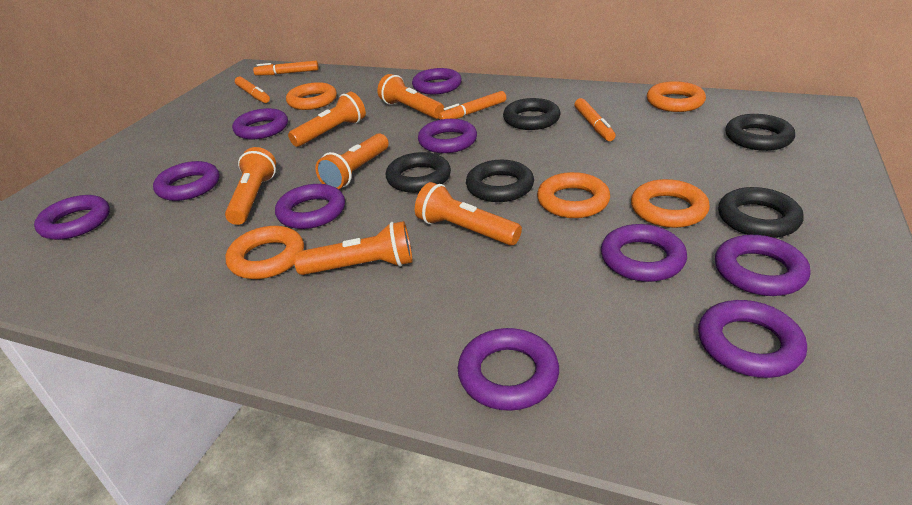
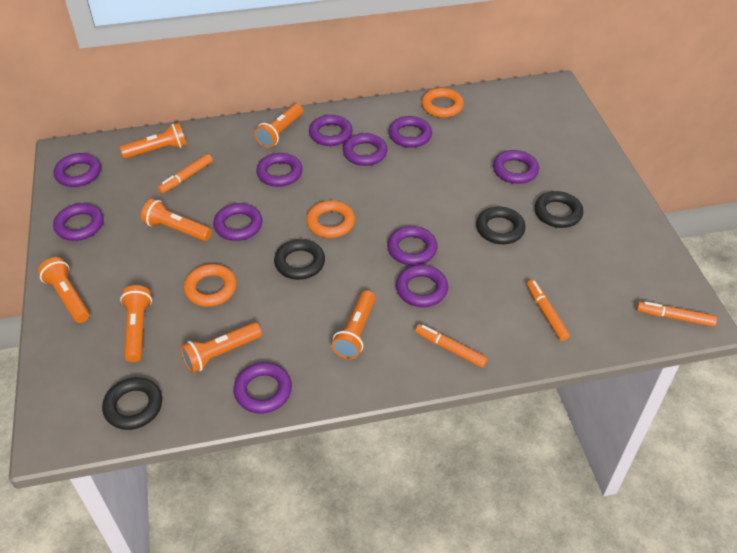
black ring: [386,152,451,193] [466,160,534,202] [503,98,560,130] [718,187,804,238] [726,114,795,151] = 5 -> [102,377,162,430] [274,239,325,280] [476,207,526,244] [535,191,583,228] = 4
orange flashlight: [225,147,276,225] [288,92,366,147] [294,221,412,275] [315,133,389,189] [377,74,444,119] [415,182,522,246] = 6 -> [38,257,90,323] [120,123,187,159] [120,285,152,362] [141,199,212,241] [180,322,262,373] [254,104,303,148] [331,290,376,359] = 7
orange ring: [225,226,304,279] [286,82,337,110] [537,172,610,218] [631,179,710,228] [647,81,706,112] = 5 -> [184,264,237,307] [306,201,355,238] [421,88,464,118] = 3
purple ring: [34,195,110,240] [153,161,219,201] [232,108,288,140] [275,184,345,229] [412,68,462,94] [418,119,477,153] [458,328,559,411] [601,224,687,282] [698,300,807,378] [715,235,810,296] = 10 -> [53,153,101,187] [53,203,104,241] [213,203,263,241] [233,362,292,414] [256,153,303,187] [309,115,353,146] [343,133,388,166] [387,226,437,265] [388,116,432,148] [396,265,448,307] [493,150,539,184] = 11

